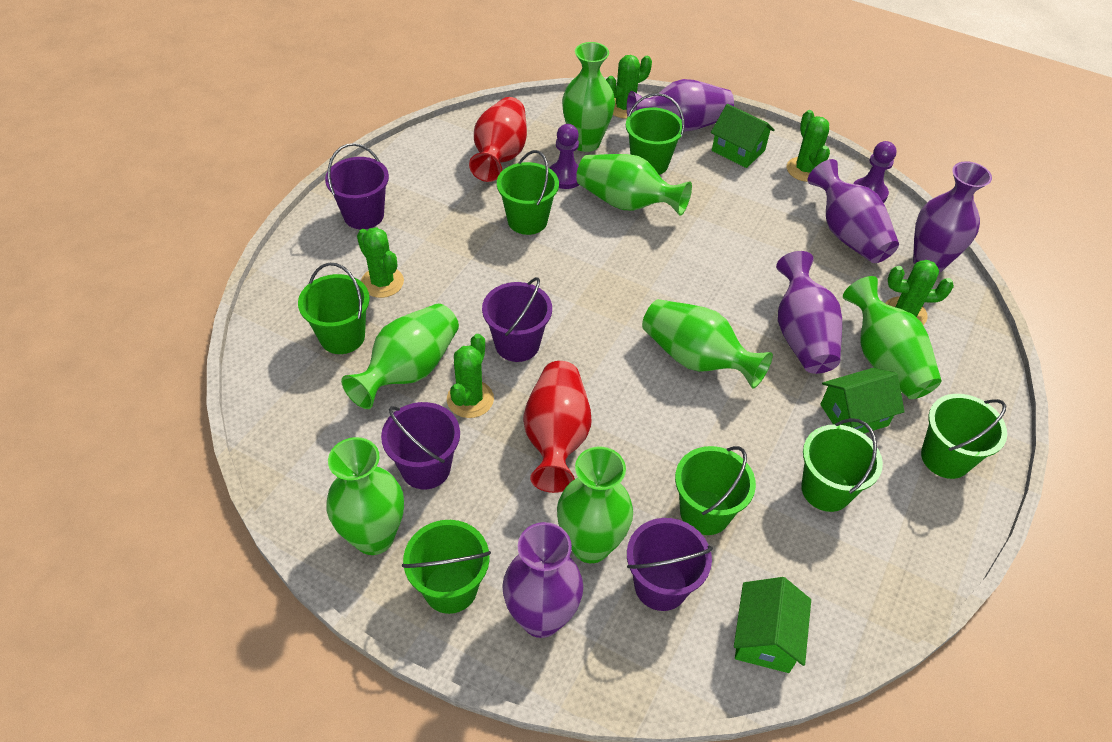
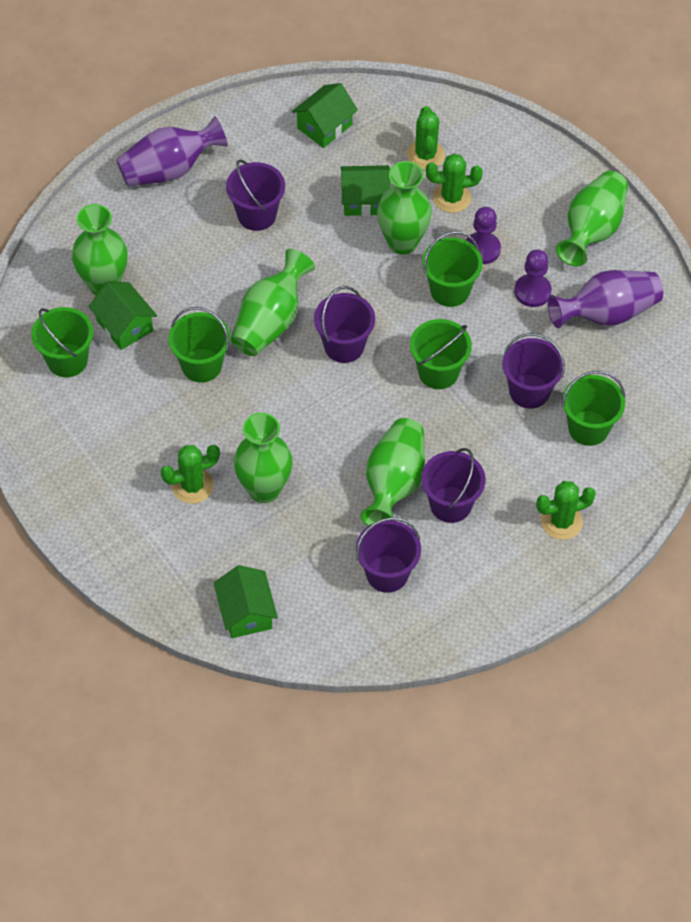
green bucket: [298,263,370,354] [402,520,491,614] [497,150,559,235] [626,93,685,175] [675,446,756,535] [801,418,883,512] [921,394,1007,479] = 7 -> [31,307,93,377] [169,307,230,383] [410,319,472,389] [422,231,483,307] [562,371,625,446] = 5
green cactus: [357,227,404,298] [447,334,494,418] [606,55,652,119] [787,110,830,182] [885,260,954,325] = 5 -> [161,445,220,504] [407,106,445,170] [426,154,483,213] [536,481,596,540] = 4
green house: [711,104,775,168] [734,577,811,673] [820,368,905,433] = 3 -> [88,281,157,350] [214,565,278,638] [292,83,358,148] [340,165,391,216] = 4
green vase: [326,437,404,555] [341,304,459,409] [557,447,633,563] [562,42,615,152] [576,154,692,216] [642,299,773,389] [843,276,942,399] = 7 -> [72,204,128,295] [231,249,315,356] [234,413,292,503] [360,418,425,526] [377,161,432,255] [556,171,628,267] = 6
purple bucket: [325,143,389,229] [381,402,460,489] [482,277,552,362] [627,518,713,611] = 4 -> [226,159,285,231] [314,286,375,363] [356,517,421,593] [421,448,485,523] [502,333,565,409] = 5
purple vase: [502,522,583,638] [627,79,734,132] [776,251,842,374] [808,159,899,263] [913,161,992,273] = 5 -> [116,116,228,186] [548,270,663,329] = 2
red vase: [469,97,527,182] [523,361,592,493] = 2 -> none = 0

